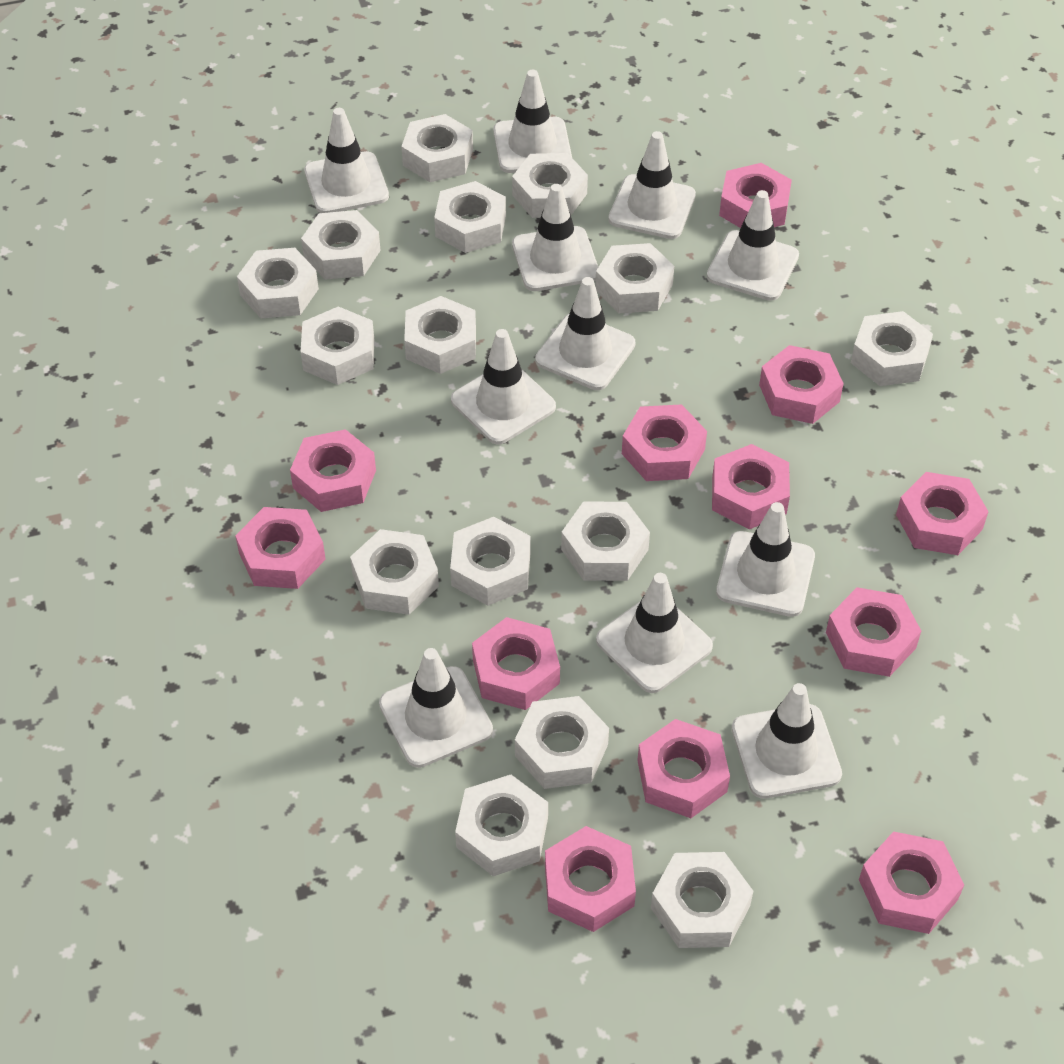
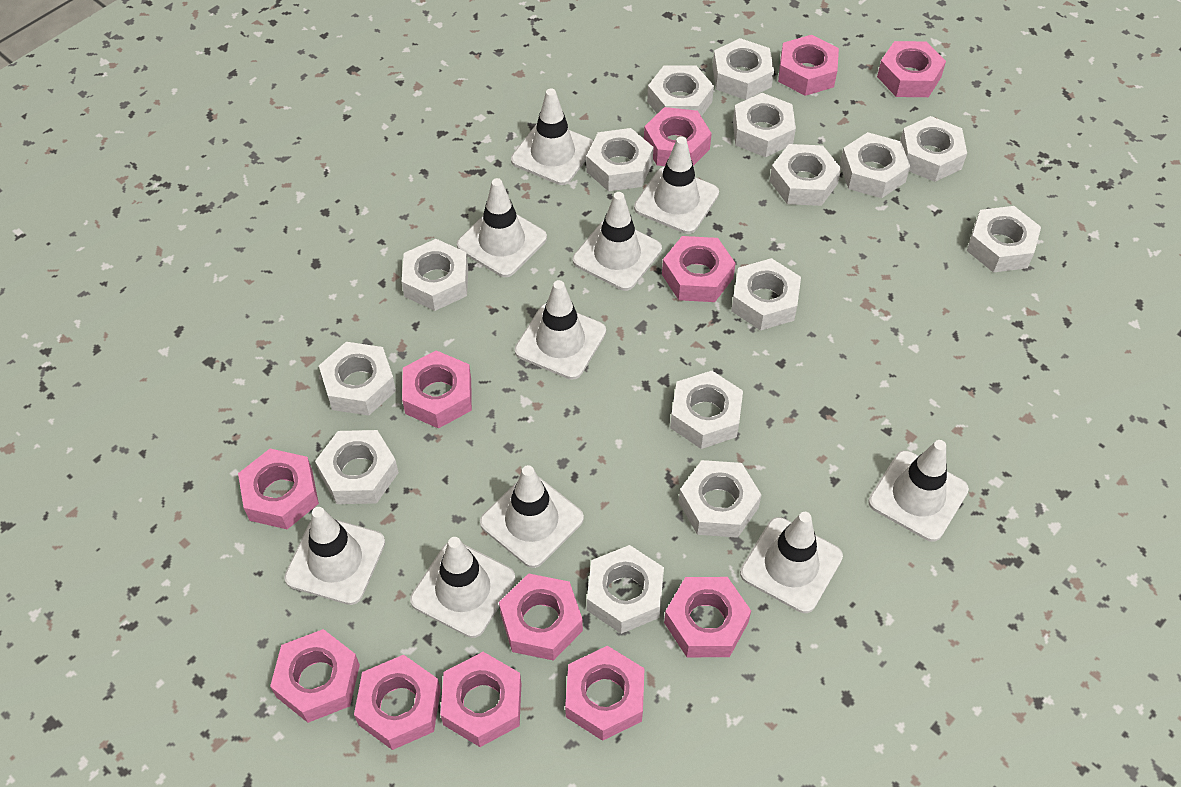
white traffic cone: [304,108,389,213] [379,648,493,768] [451,329,556,444] [493,70,572,173] [512,184,598,291] [535,277,636,390] [596,573,713,693] [608,131,696,239] [707,190,799,301] [716,502,815,617] [732,683,842,799] = 11 -> [284,507,385,605] [410,537,515,638] [457,178,547,277] [480,465,584,568] [511,89,593,185] [515,280,606,380] [573,192,662,291] [634,136,719,234] [740,512,843,613] [868,440,969,542] = 10

